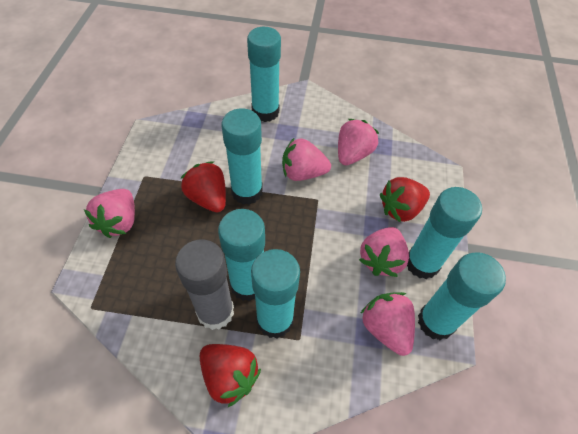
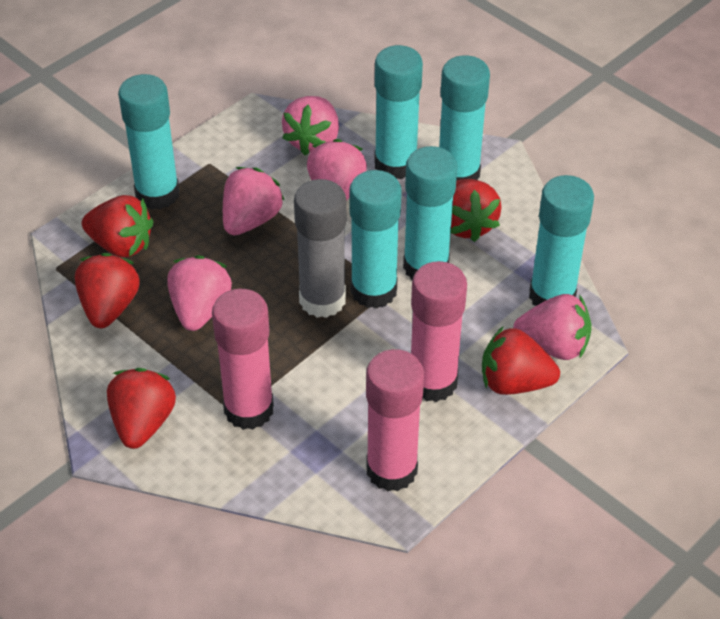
pink glue stick: none = 0 -> [212,289,274,430] [366,349,424,491] [411,261,467,402] = 3
red strawberry: [181,161,226,212] [200,344,261,407] [380,177,430,222] = 3 -> [75,253,140,328] [82,195,153,257] [107,368,176,449] [451,179,502,242] [482,327,560,395] = 5

